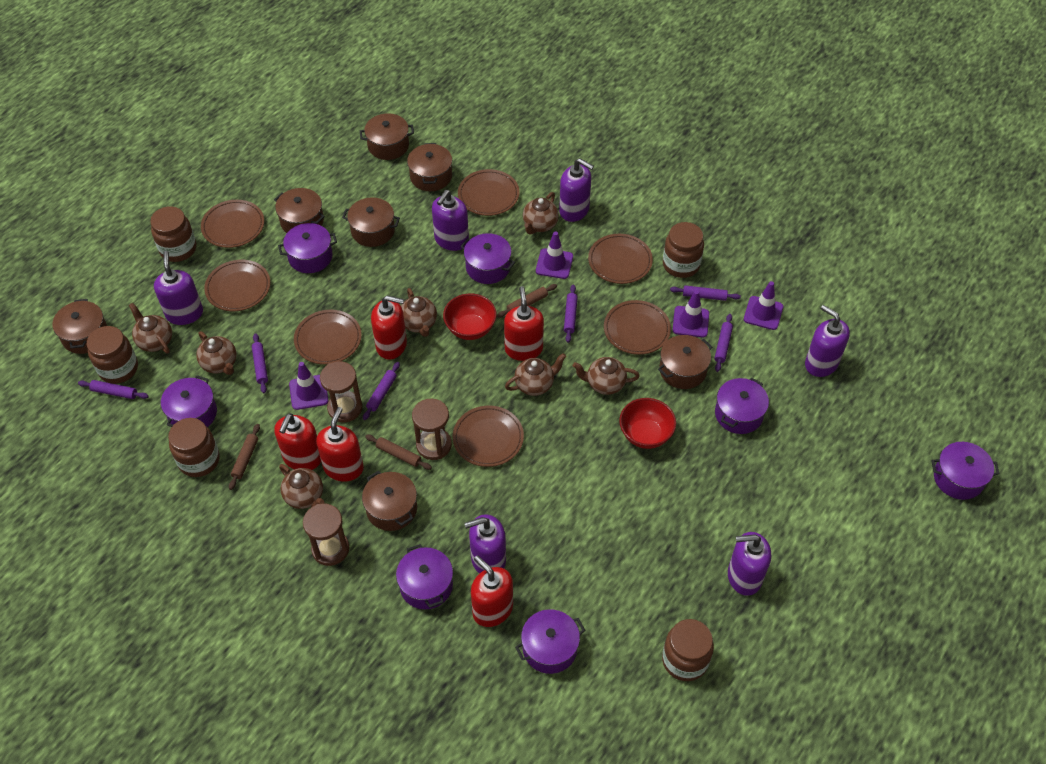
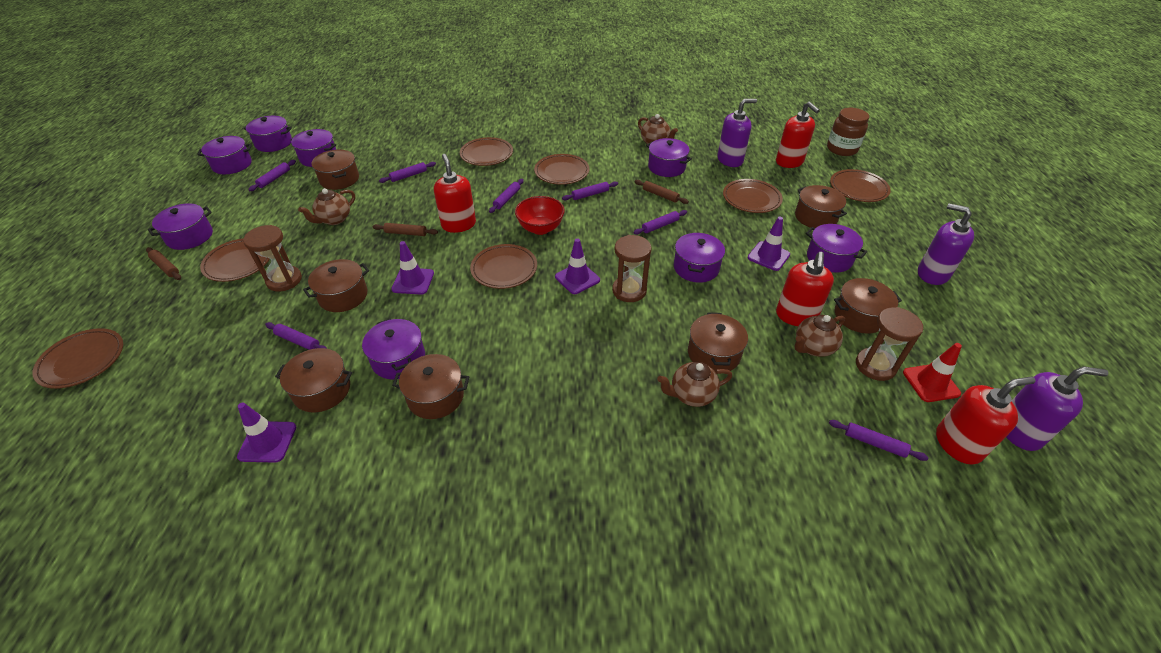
brown jar: [87,326,138,384] [150,206,196,262] [168,418,220,477] [662,619,714,681] [663,222,704,278] = 5 -> [827,108,869,156] = 1
brown teapot: [129,303,172,353] [196,331,237,375] [279,464,324,509] [401,288,437,337] [505,353,566,396] [523,192,559,235] [573,357,640,395] = 7 -> [298,188,355,225] [638,114,678,146] [657,362,732,407] [795,315,845,357] = 4
purple pot: [161,375,217,427] [278,223,337,273] [396,544,453,609] [460,233,515,284] [515,609,585,674] [715,378,769,434] [931,442,1000,500] = 7 -> [148,203,213,250] [197,136,252,174] [244,116,292,152] [291,129,336,167] [362,318,425,379] [646,138,692,177] [674,232,725,283] [806,224,867,273] = 8
purple rolling pin: [78,380,149,399] [252,333,268,393] [363,362,400,420] [564,285,578,343] [670,285,741,301] [714,314,733,372] = 6 -> [248,160,296,191] [265,322,327,350] [379,162,436,183] [489,179,524,213] [562,182,618,200] [633,210,687,235] [829,420,929,461] = 7
purple soap dispenser: [154,251,203,325] [432,190,469,251] [464,514,506,574] [559,158,594,222] [728,532,771,596] [805,305,850,377] = 6 -> [717,99,757,167] [918,203,974,285] [1006,367,1108,451] = 3
red bowl: [443,294,497,340] [619,398,676,449] = 2 -> [515,196,565,235] = 1
red soap dispenser: [274,413,321,470] [316,407,364,482] [371,295,407,359] [471,555,513,627] [504,286,544,361] = 5 -> [434,154,476,233] [776,102,820,168] [776,252,834,326] [936,377,1036,465] = 4
red traffic cone: none = 0 -> [903,343,962,402] = 1

